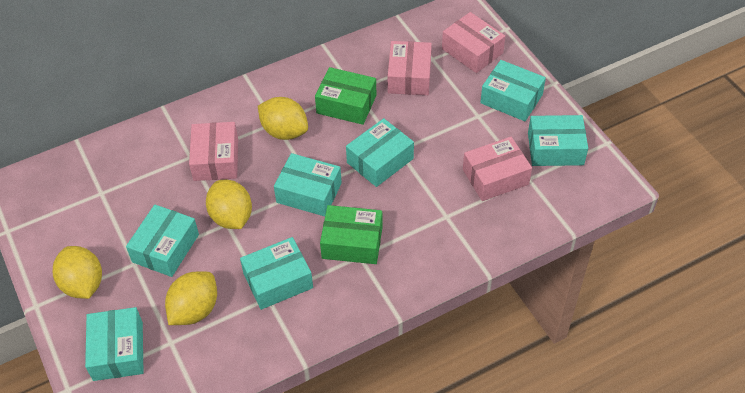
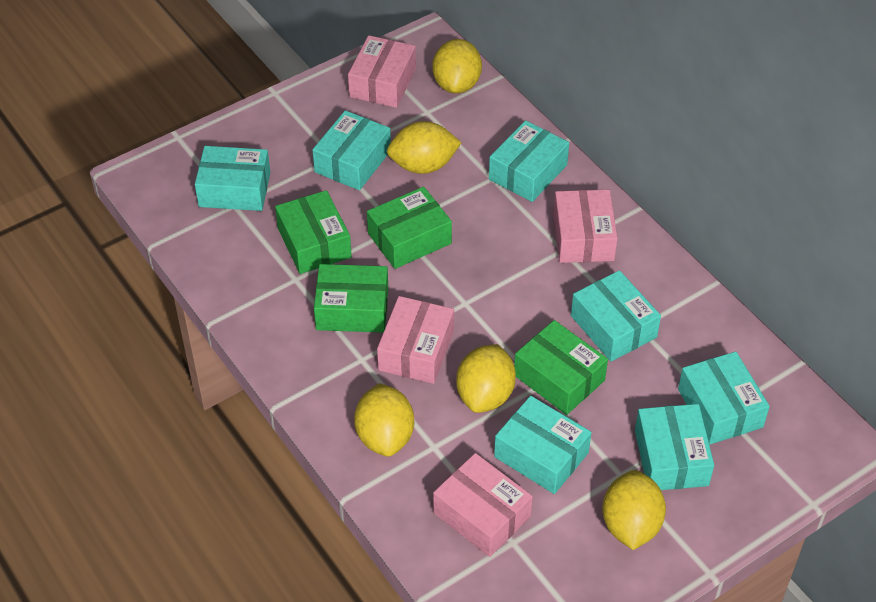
green box: [315,67,376,125] [320,205,383,264] = 2 -> [275,190,352,274] [314,264,388,333] [367,187,452,269] [514,320,608,415] = 4
yellow lemon: [53,246,102,299] [165,271,217,325] [206,180,252,229] [258,97,308,140] = 4 -> [354,383,414,457] [387,121,461,174] [432,39,482,94] [456,344,516,413] [602,470,666,550] = 5

